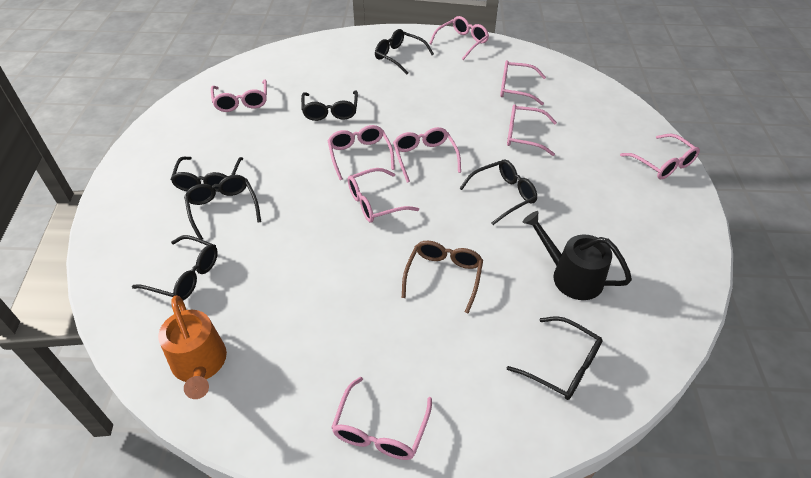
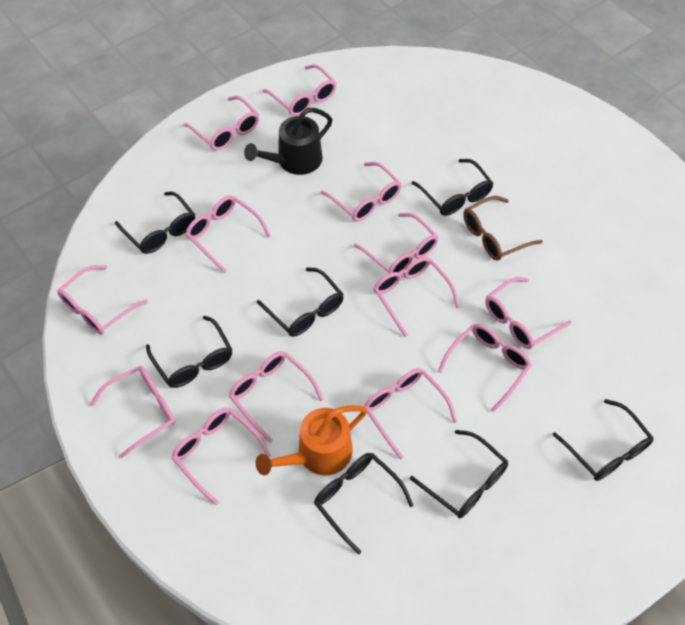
pink glasses: [211,79,267,112] [328,125,395,180] [331,377,432,460] [348,168,419,223] [393,127,461,183] [429,16,489,60] [500,60,546,105] [507,104,557,156] [620,134,700,179] = 9 -> [57,265,148,335] [90,366,175,459] [172,408,271,505] [184,96,259,150] [185,195,271,273] [229,351,323,443] [262,64,336,116] [320,162,401,222] [354,213,439,274] [364,368,457,460] [373,257,460,337] [437,324,532,412] [485,277,571,349] = 13

